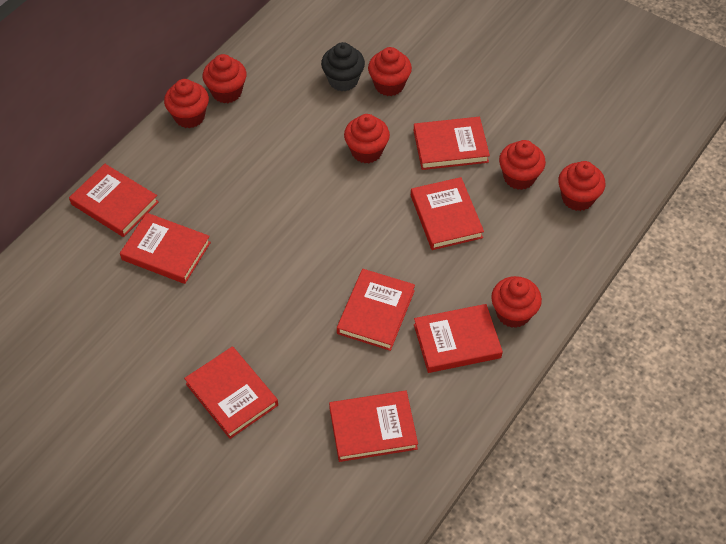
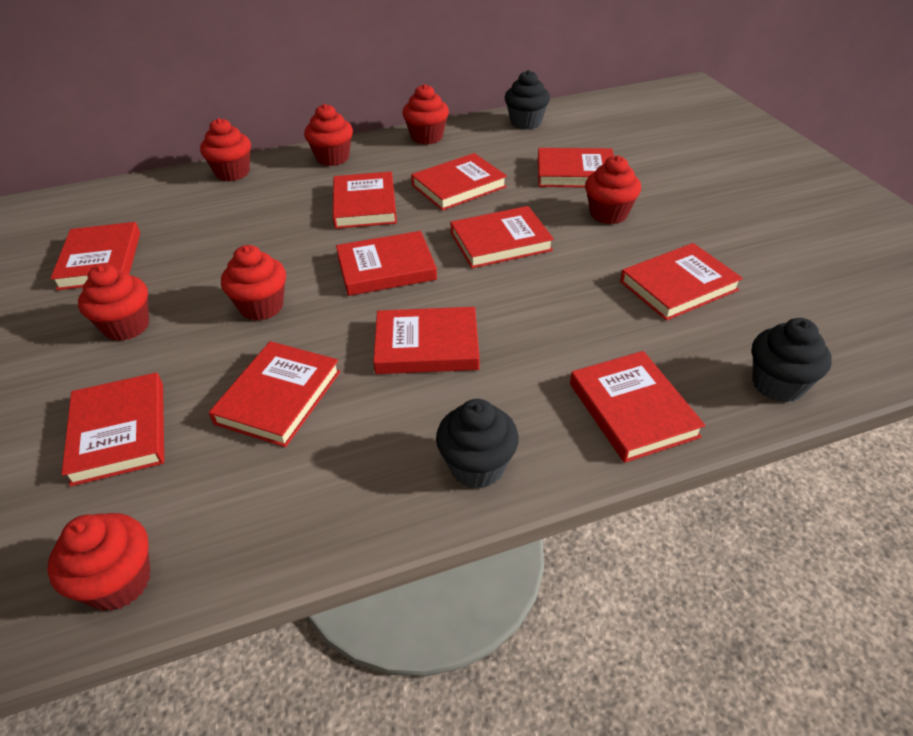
black cupcake: [321,42,365,91] = 1 -> [436,399,519,489] [505,70,550,130] [752,318,832,402] = 3
red book: [69,164,159,237] [120,213,211,284] [184,346,278,439] [329,391,418,462] [337,269,415,351] [411,177,484,250] [414,117,490,170] [414,304,503,373] = 8 -> [50,222,140,290] [62,372,164,486] [209,341,341,447] [333,172,397,229] [336,231,437,296] [373,307,479,374] [411,153,507,211] [450,206,554,268] [538,148,614,187] [570,351,706,463] [620,243,743,321] = 11

